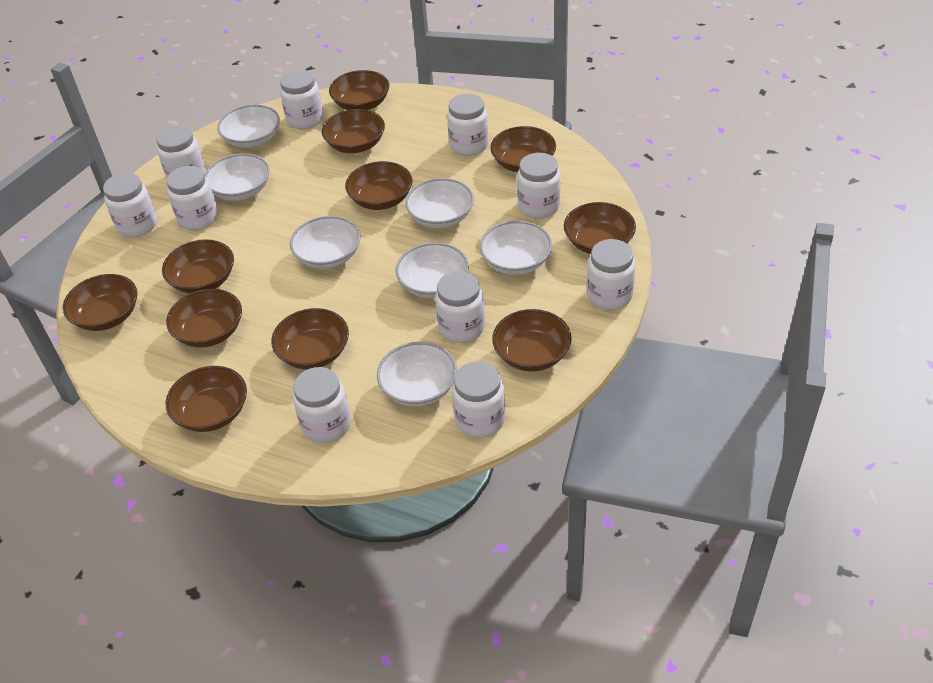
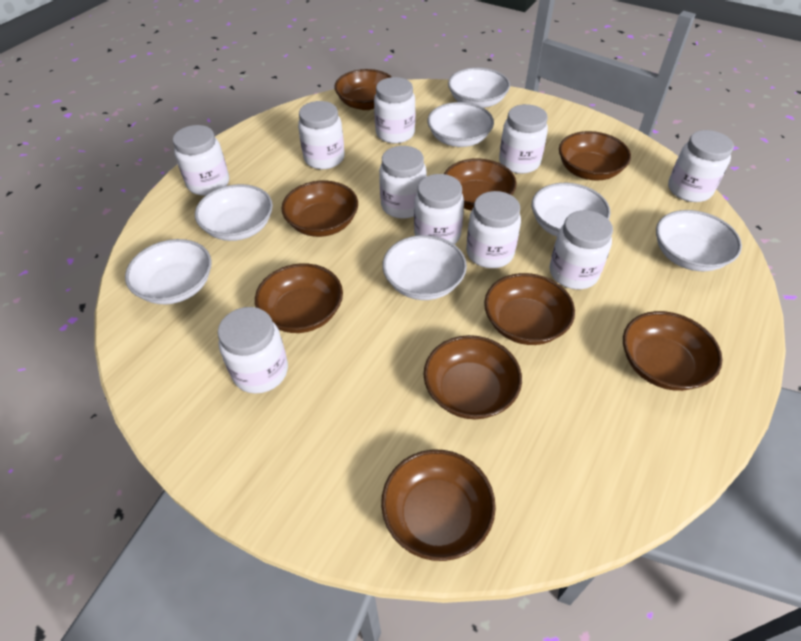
brown bowl: [63,274,138,331] [162,239,234,294] [166,289,242,348] [166,366,247,432] [271,308,349,369] [322,109,385,153] [329,70,389,110] [345,161,412,210] [490,126,556,172] [492,309,572,372] [564,202,636,254] = 11 -> [255,263,343,333] [281,181,358,237] [334,69,392,110] [381,450,496,561] [424,335,522,419] [444,158,517,211] [484,273,575,345] [559,131,631,180] [623,311,722,391] = 9

